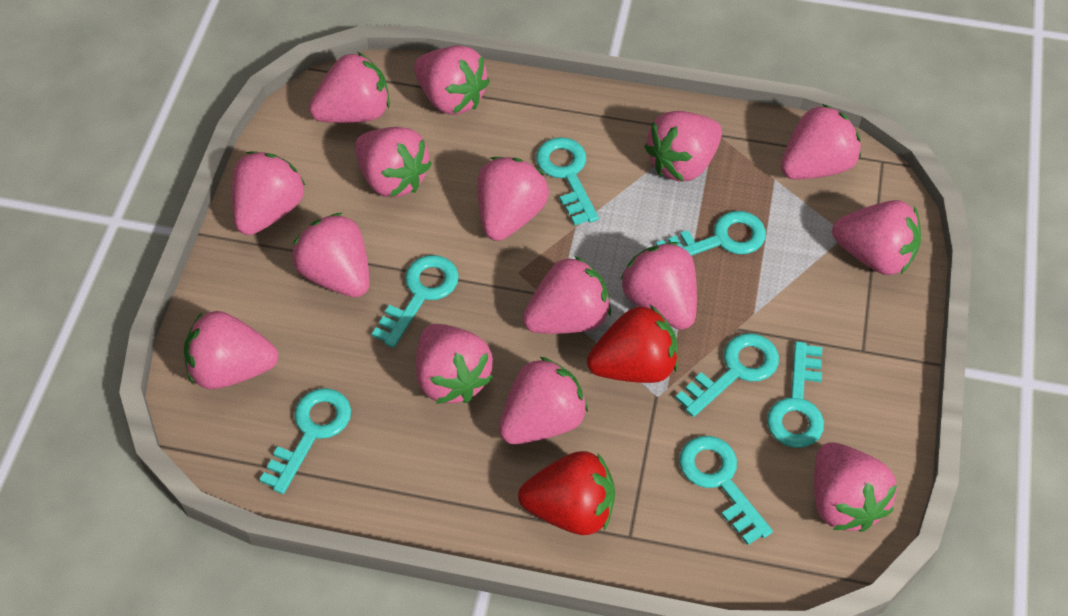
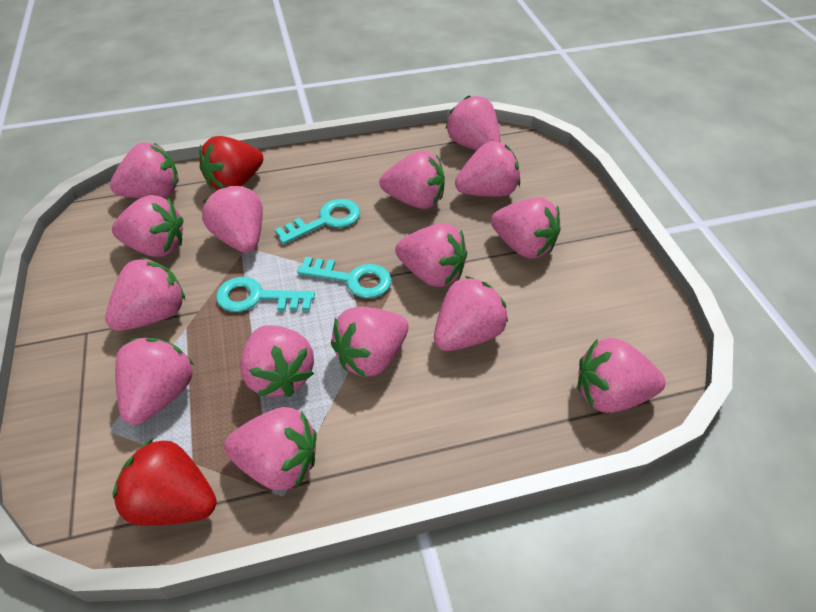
turquoise key: [259,388,351,494] [372,255,459,348] [536,137,599,226] [656,211,766,256] [675,333,779,417] [679,436,773,545] [767,341,824,448] = 7 -> [216,277,315,312] [275,199,360,244] [297,257,392,298] = 3

